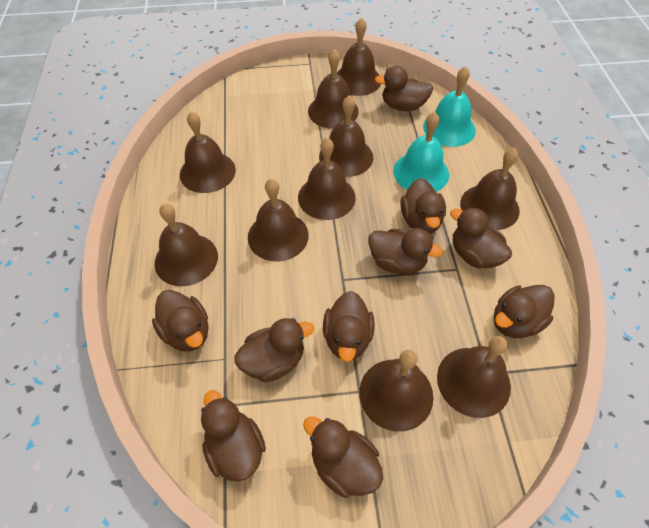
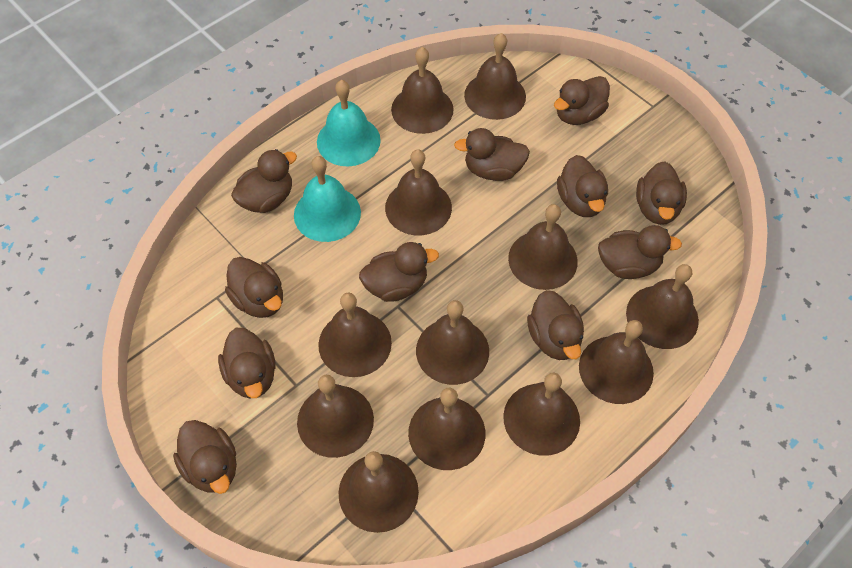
brown bell: [154,204,218,286] [180,111,236,193] [248,179,309,261] [298,138,356,220] [308,49,359,129] [319,96,374,177] [337,18,381,96] [359,350,433,432] [437,336,511,418] [460,148,520,230] = 10 -> [297,375,374,458] [318,292,392,377] [339,451,419,533] [385,149,452,235] [391,47,454,134] [408,388,485,470] [416,300,489,385] [464,33,526,120] [503,372,580,456] [508,204,578,290] [579,320,654,404] [626,264,699,349] = 12
brown duck: [152,290,209,351] [201,390,266,482] [234,318,314,383] [303,417,383,498] [323,291,375,362] [368,228,443,274] [375,66,433,111] [400,178,446,234] [450,207,512,269] [493,285,555,338] = 10 -> [173,420,237,494] [218,328,276,399] [225,257,283,318] [231,149,297,213] [359,242,439,302] [454,128,530,181] [527,290,584,360] [554,76,610,125] [557,155,608,217] [598,225,682,279] [636,161,687,225] = 11

